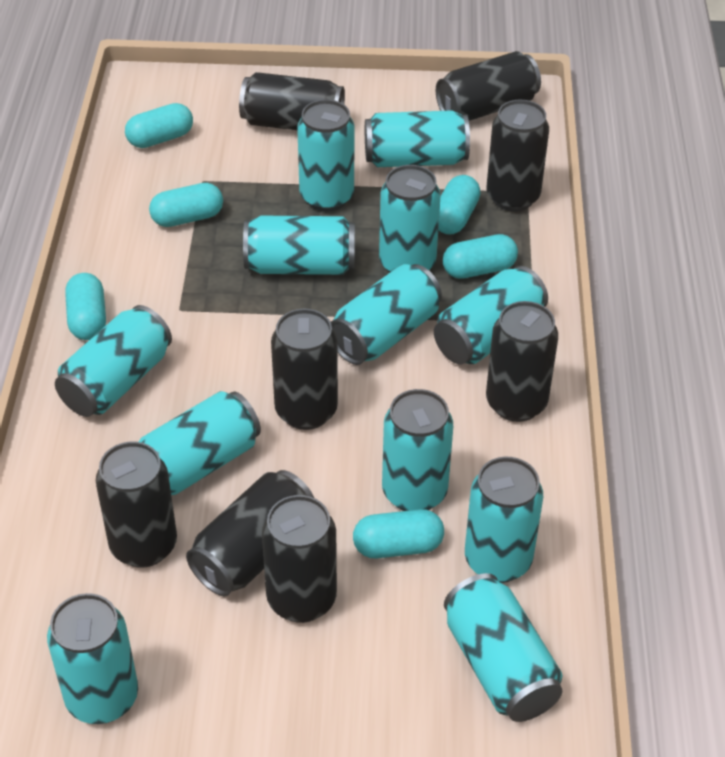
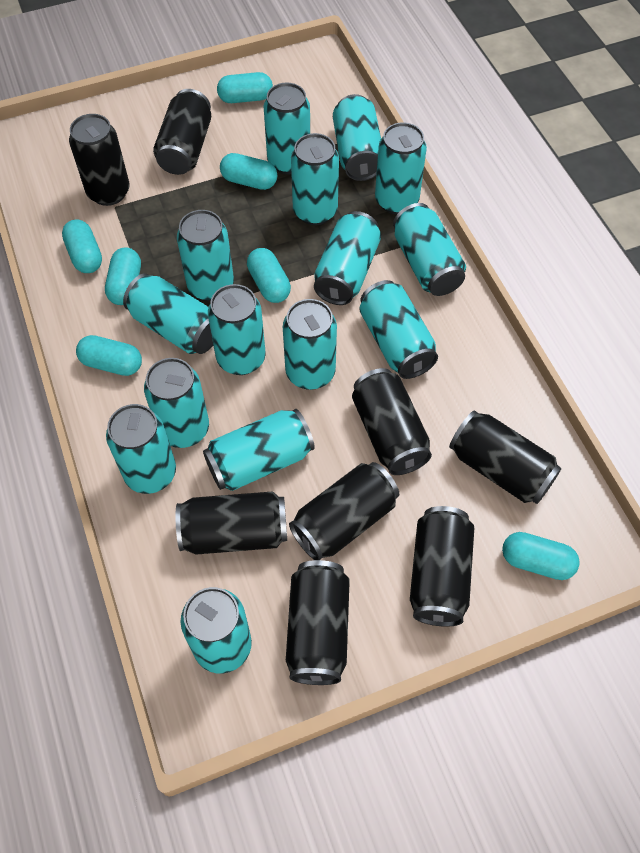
turquoise can: [47,593,138,724] [55,305,172,417] [139,391,261,495] [243,216,355,275] [297,99,355,211] [331,264,442,365] [365,110,470,167] [379,165,441,273] [382,389,453,511] [434,266,548,364] [444,573,563,722] [465,457,543,583] = 12 -> [106,404,176,494] [123,273,213,354] [144,358,209,448] [177,210,234,301] [181,587,252,674] [203,409,315,491] [208,284,266,375] [264,83,310,174] [283,299,337,390] [291,133,339,225] [314,211,381,305] [333,94,381,181] [359,280,438,379] [375,122,427,214] [393,203,466,296] = 15
turquoise capsule: [65,273,106,340] [125,103,193,148] [149,183,223,227] [353,509,444,558] [438,175,481,235] [443,234,518,279] = 6 -> [62,220,102,273] [76,335,142,376] [105,247,141,305] [217,72,273,103] [220,153,277,190] [247,248,291,303] [502,532,580,580] = 7

